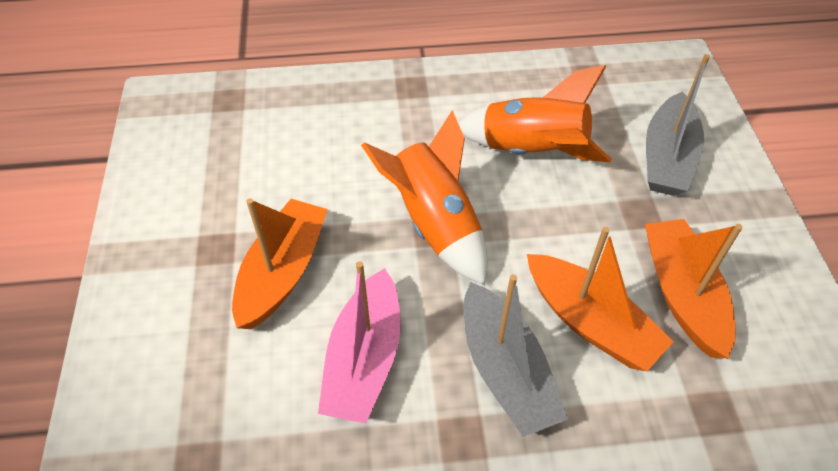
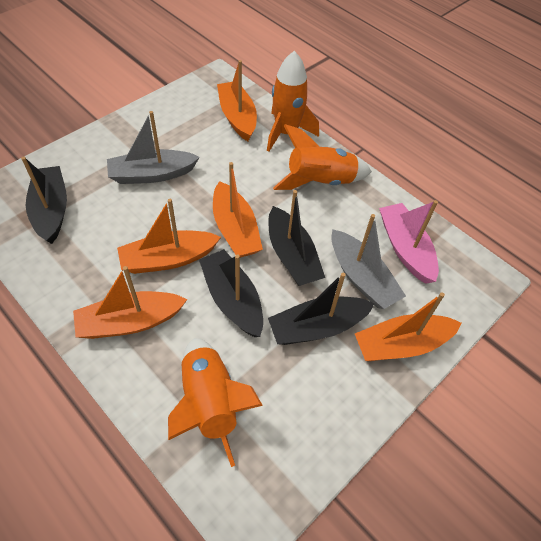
black boat: none = 0 -> [21,157,67,244] [199,249,263,337] [268,273,375,345] [269,190,325,286] = 4
orange boat: [232,198,328,329] [527,227,674,371] [645,219,743,358] = 3 -> [73,266,188,339] [117,199,221,274] [213,162,263,258] [217,60,257,141] [355,292,462,361] = 5
orange rocket: [361,110,488,285] [458,65,611,162] = 2 -> [168,338,263,467] [267,51,319,152] [273,124,372,190] = 3

